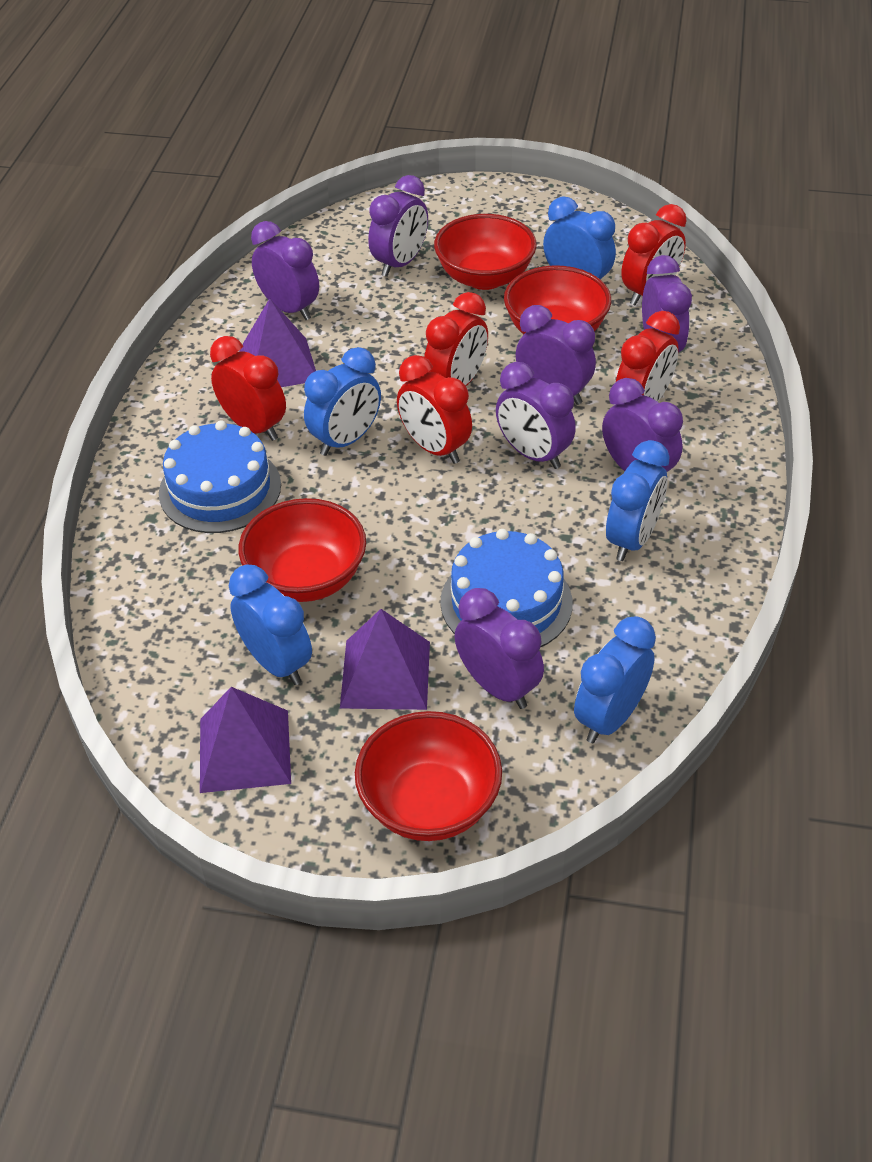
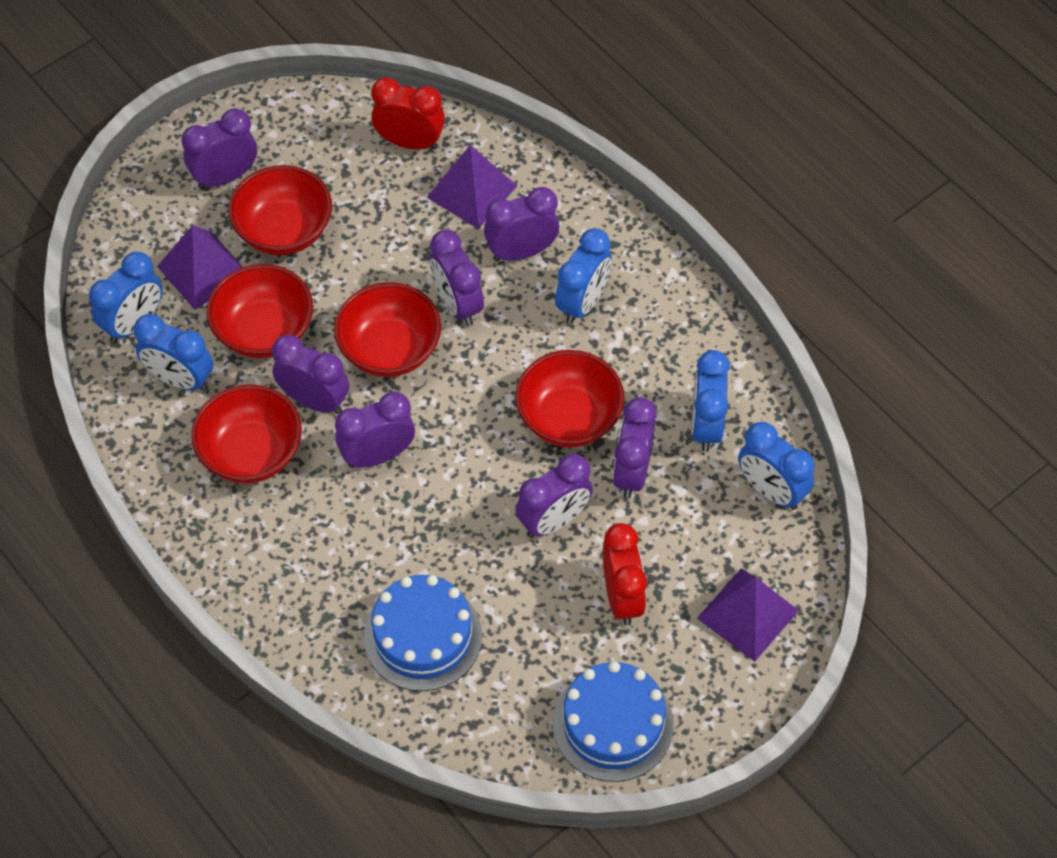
red bowl: [239,498,366,602] [355,711,502,841] [434,214,537,290] [504,265,611,334] = 4 -> [191,384,302,484] [207,264,313,358] [229,165,332,255] [334,282,441,377] [515,350,625,447] = 5
red clock: [210,336,286,441] [397,355,472,464] [424,292,488,386] [616,311,680,402] [621,204,687,306] = 5 -> [371,77,445,150] [603,523,647,626] = 2

